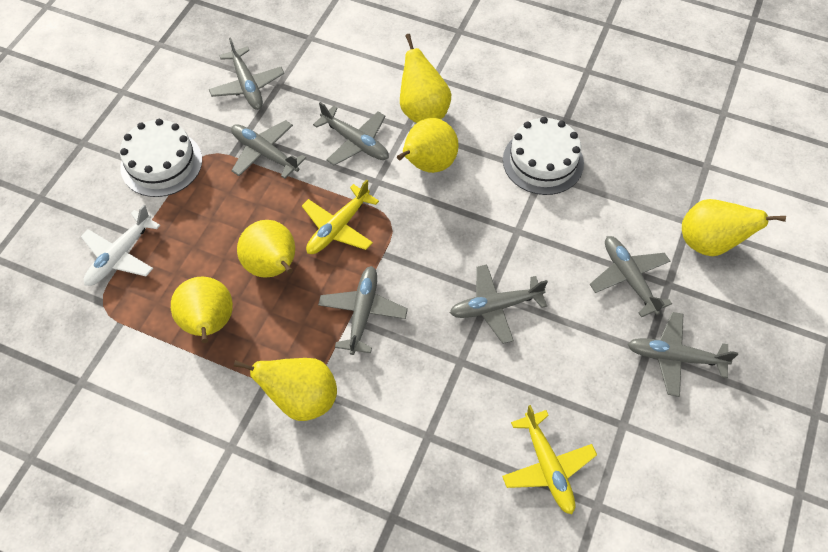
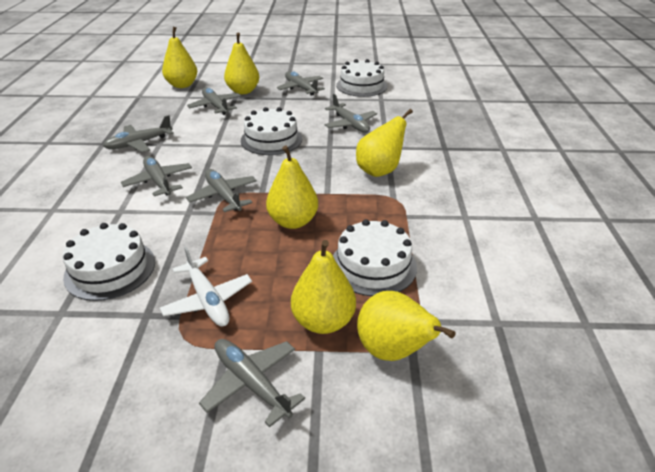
white cake: [120,119,202,197] [503,117,584,195] = 2 -> [63,223,155,301] [241,107,302,155] [333,219,417,296] [336,59,388,97] = 4
yellow plane: [302,180,379,254] [502,405,597,514] = 2 -> none = 0

